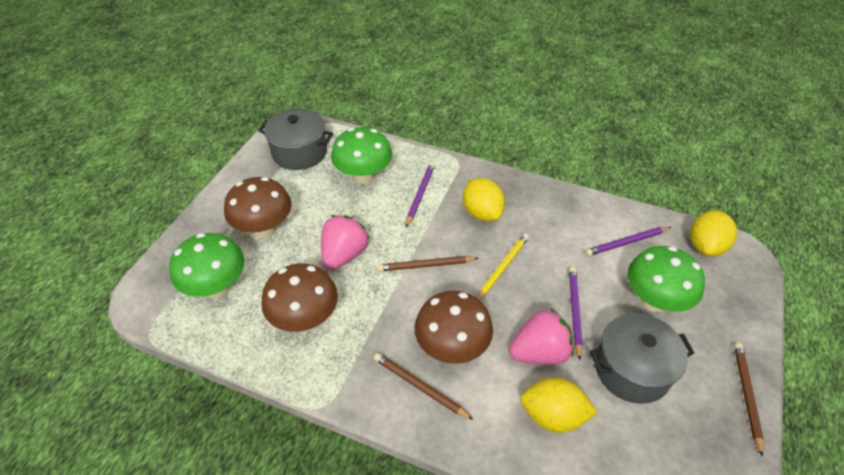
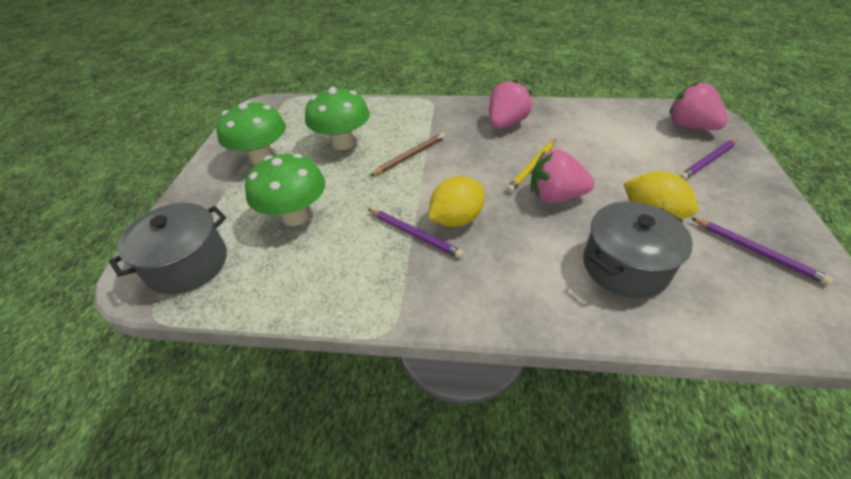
brown mushroom: [224,177,292,238] [261,263,338,332] [415,291,493,364] = 3 -> none = 0
brown pencil: [374,353,474,420] [377,256,479,272] [734,343,764,457] = 3 -> [370,132,445,176] = 1
pink strawberry: [321,215,370,270] [509,308,574,364] = 2 -> [489,80,532,129] [531,149,594,203] [669,82,728,130] = 3
yellow lemon: [463,178,505,221] [520,378,597,433] [690,210,737,256] = 3 -> [428,176,485,227] [623,172,699,220] = 2

